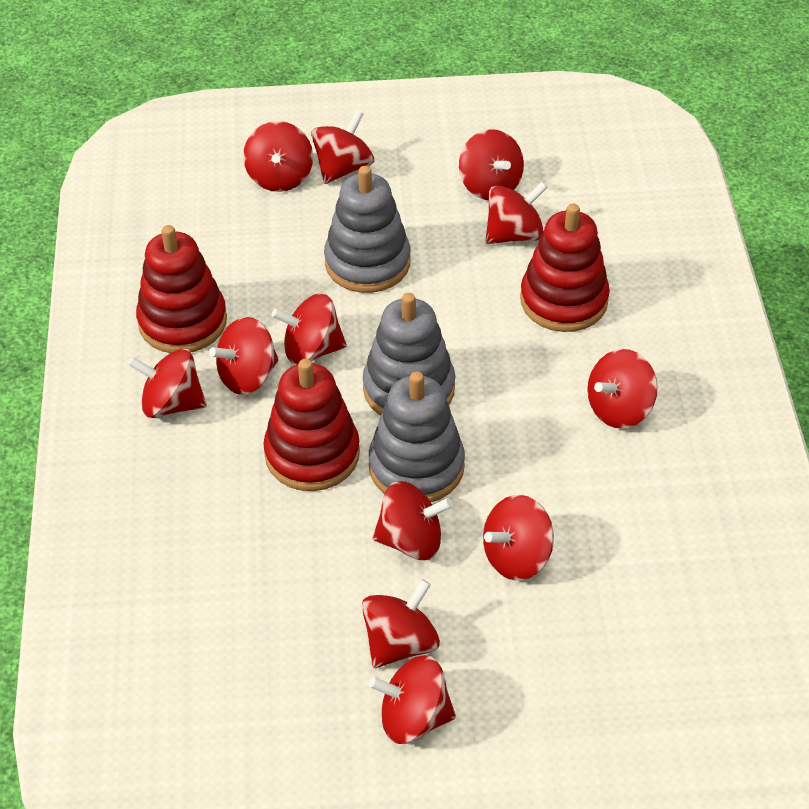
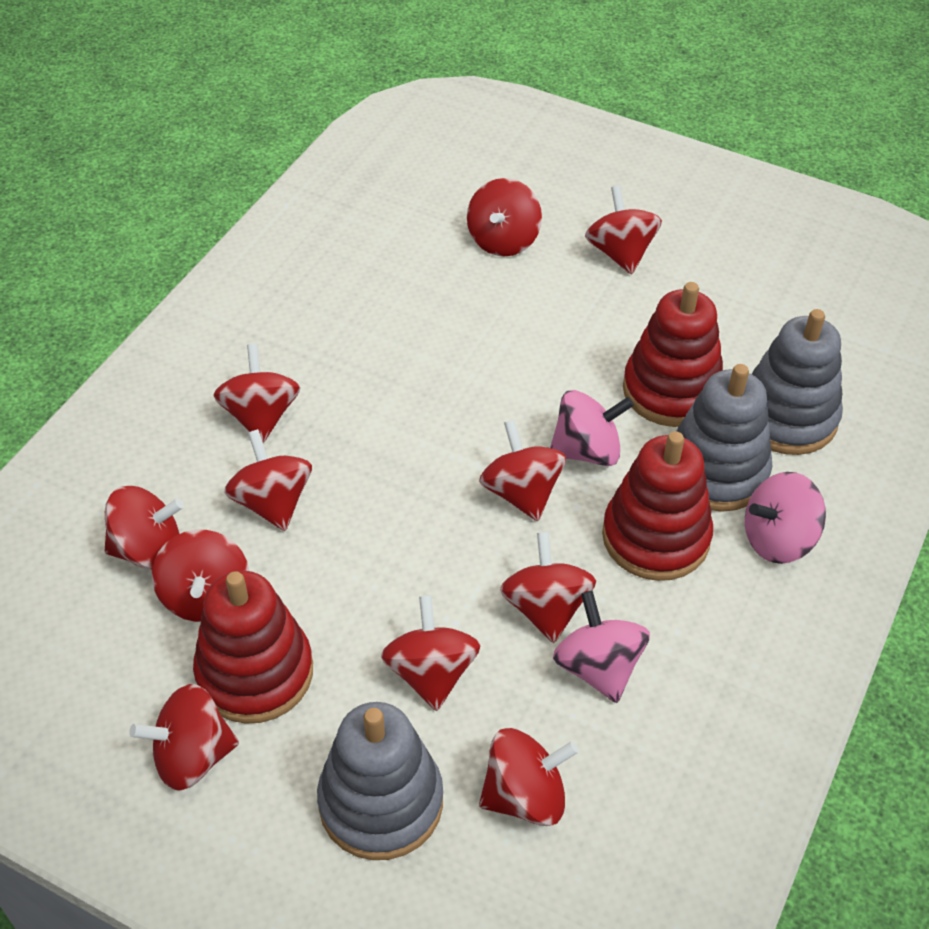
pink spinning top: none = 0 -> [550,390,634,466] [553,591,650,703] [745,472,826,564] = 3
red spinning top: [128,349,207,418] [209,317,279,395] [243,121,313,192] [272,293,347,365] [311,110,374,184] [362,579,440,668] [369,655,456,744] [373,481,453,560] [459,129,524,200] [483,495,554,581] [486,182,548,244] [587,349,658,429] = 12 -> [105,486,184,570] [129,684,239,791] [152,530,249,622] [213,344,300,443] [224,429,312,531] [381,595,480,711] [467,178,542,257] [479,420,566,521] [479,728,579,826] [500,532,596,643] [585,185,662,275] = 11

